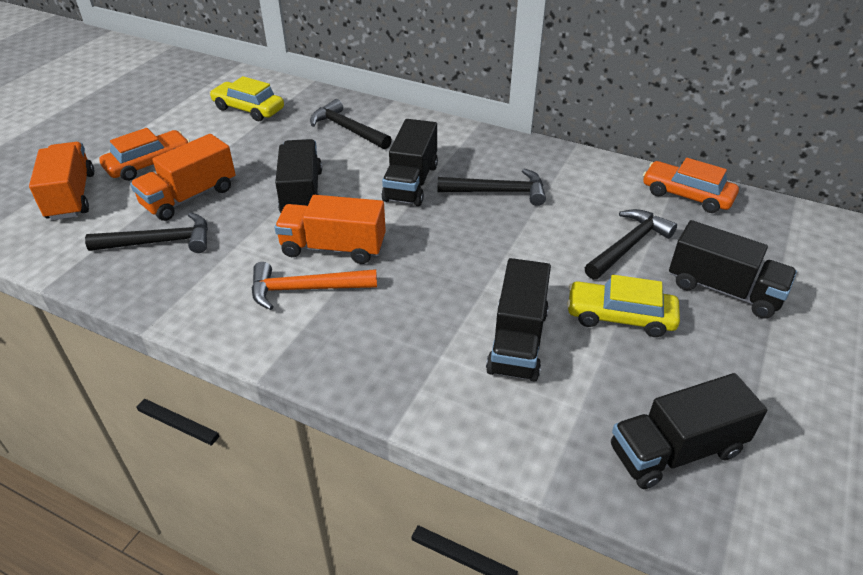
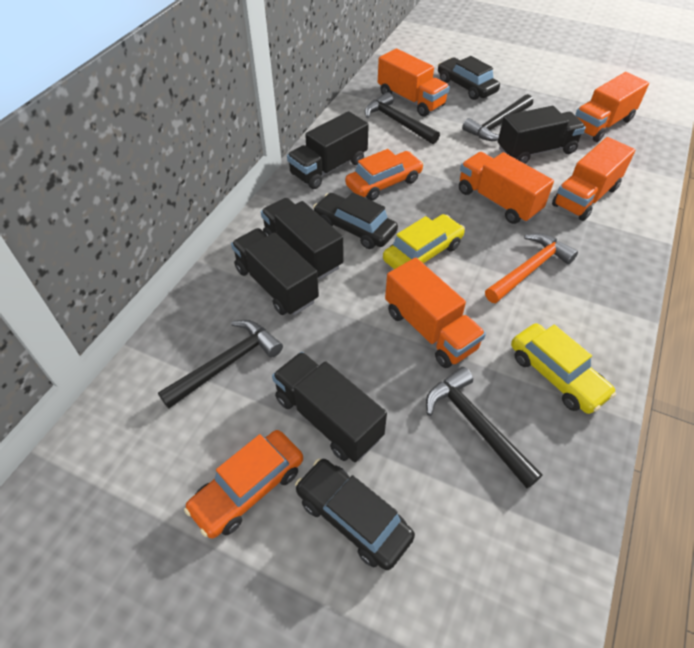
black car: none = 0 -> [295,459,415,570] [313,192,398,249] [438,56,500,100] = 3
orange truck: [29,142,94,220] [130,134,236,221] [275,195,386,264] = 3 -> [378,48,450,117] [385,258,486,368] [459,152,554,224] [552,137,635,221] [575,72,649,142] = 5

